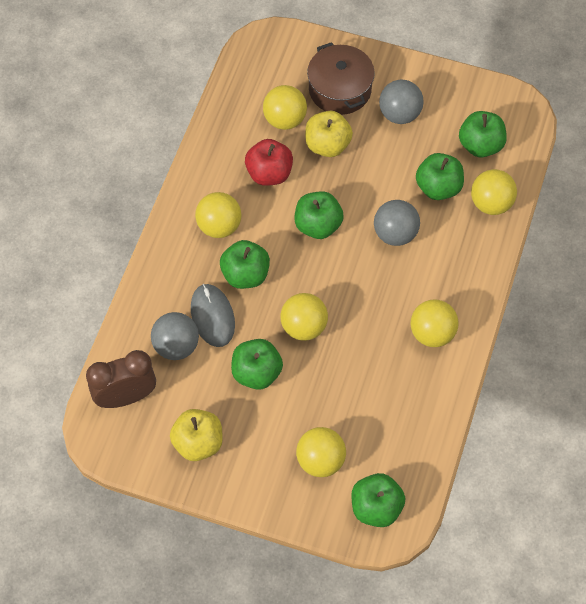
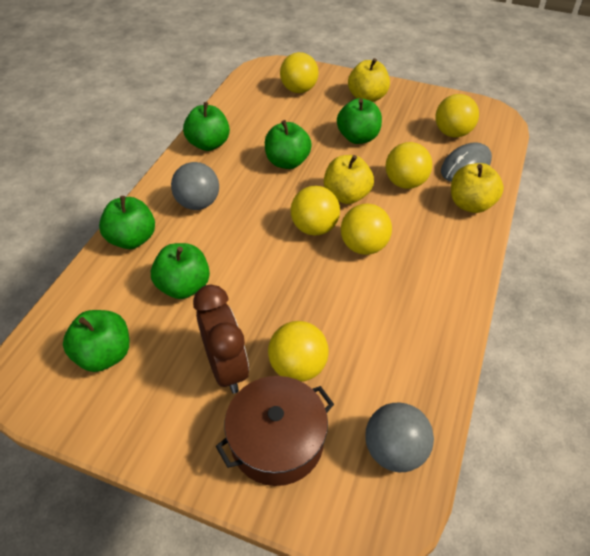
grey ball: [151,312,199,360] [374,200,420,246] [379,79,424,124] = 3 -> [171,162,219,210] [365,403,434,472] = 2
red apple: [245,139,293,186] = 1 -> none = 0
yellow apple: [170,409,223,461] [305,111,353,157] = 2 -> [324,155,374,204] [348,58,390,102] [451,163,504,213] = 3

